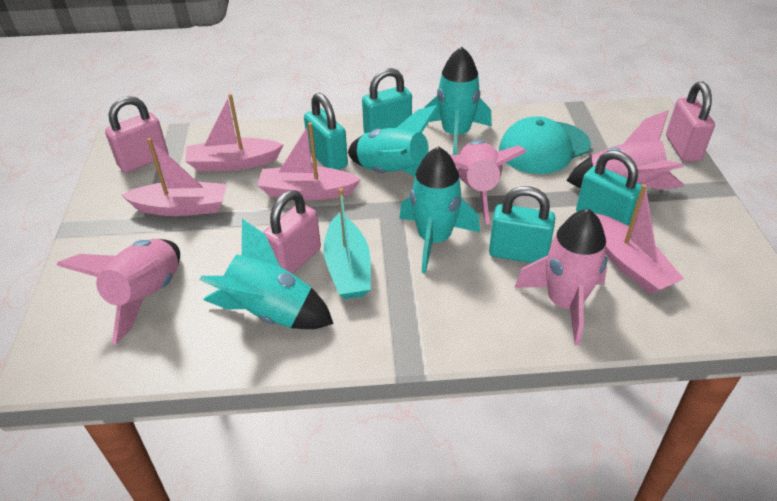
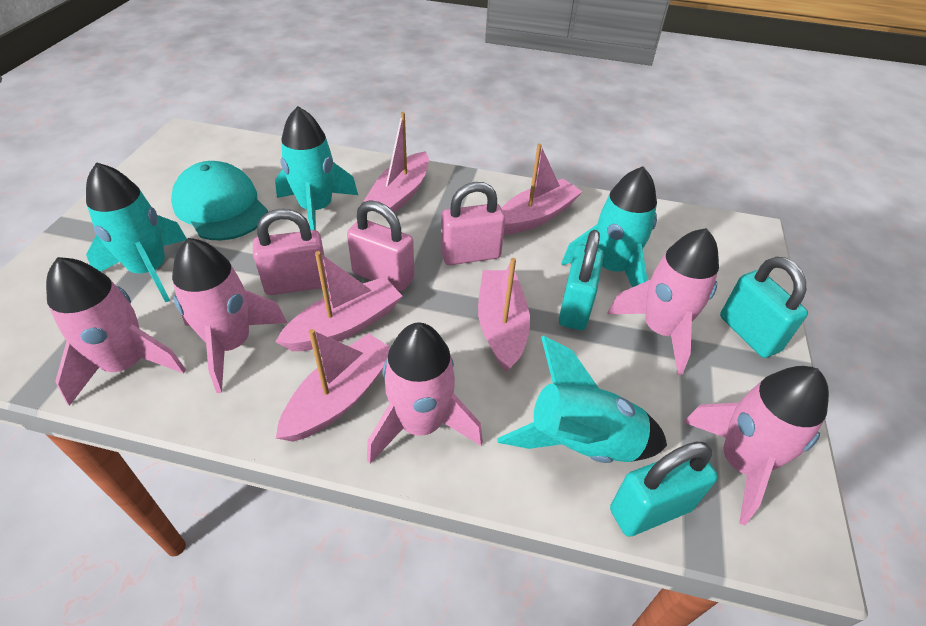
pink boat: [121,138,227,216] [185,94,284,171] [257,122,361,200] [595,184,684,294] = 4 -> [275,251,402,351] [276,329,391,442] [364,112,429,213] [478,258,530,372] [501,144,583,234] = 5
pink rocket: [56,239,180,344] [449,140,527,224] [514,209,607,345] [566,110,684,190] = 4 -> [46,257,186,406] [172,238,287,393] [367,322,483,464] [607,228,719,375] [683,366,829,525] = 5
turquoise boat: [324,188,371,299] = 1 -> none = 0
turquoise padlock: [304,93,348,170] [362,68,412,133] [489,186,555,263] [576,150,642,226] = 4 -> [559,230,604,330] [610,442,718,537] [720,257,808,358] = 3

